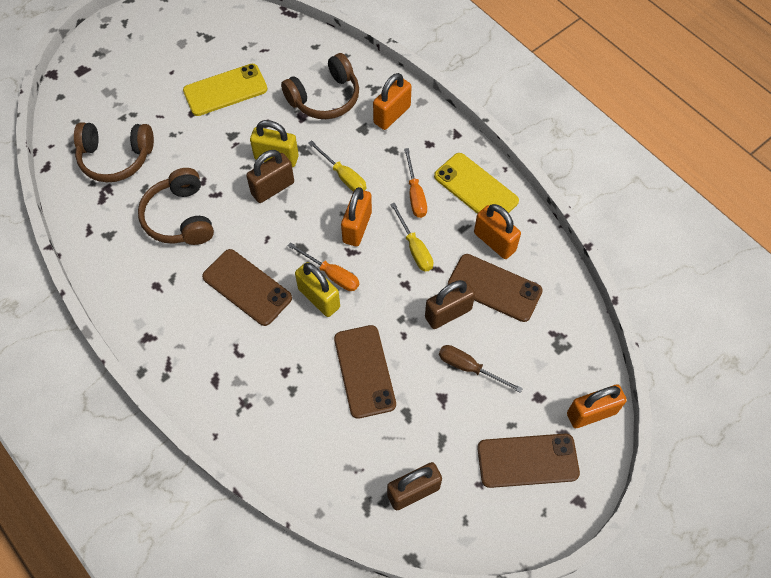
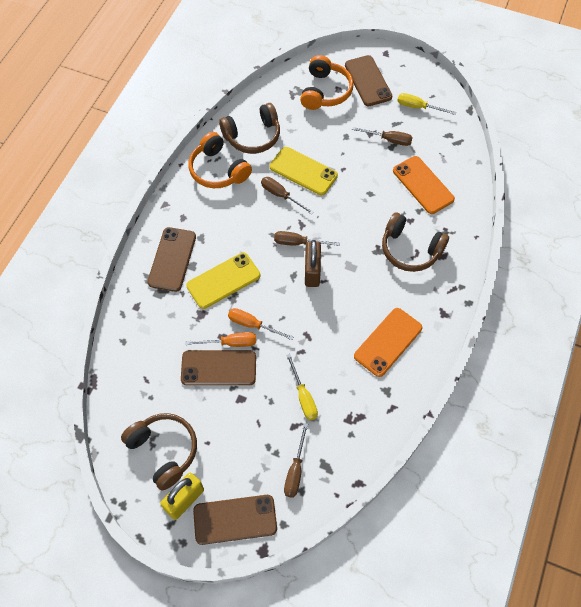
brown padlock: [246,150,294,203] [387,462,442,510] [425,280,475,329] = 3 -> [305,240,321,287] = 1
brown screwdriver: [439,345,523,393] = 1 -> [261,177,314,215] [274,231,340,246] [284,423,308,498] [352,127,413,146] = 4
orange headphones: none = 0 -> [189,132,252,188] [300,55,353,110] = 2
orange padlock: [341,187,372,246] [373,73,412,130] [474,204,521,259] [567,384,627,428] = 4 -> none = 0
orange phone: none = 0 -> [354,308,422,377] [393,156,455,214] = 2
yellow padlock: [250,120,299,167] [295,262,340,317] = 2 -> [160,473,204,520] = 1

